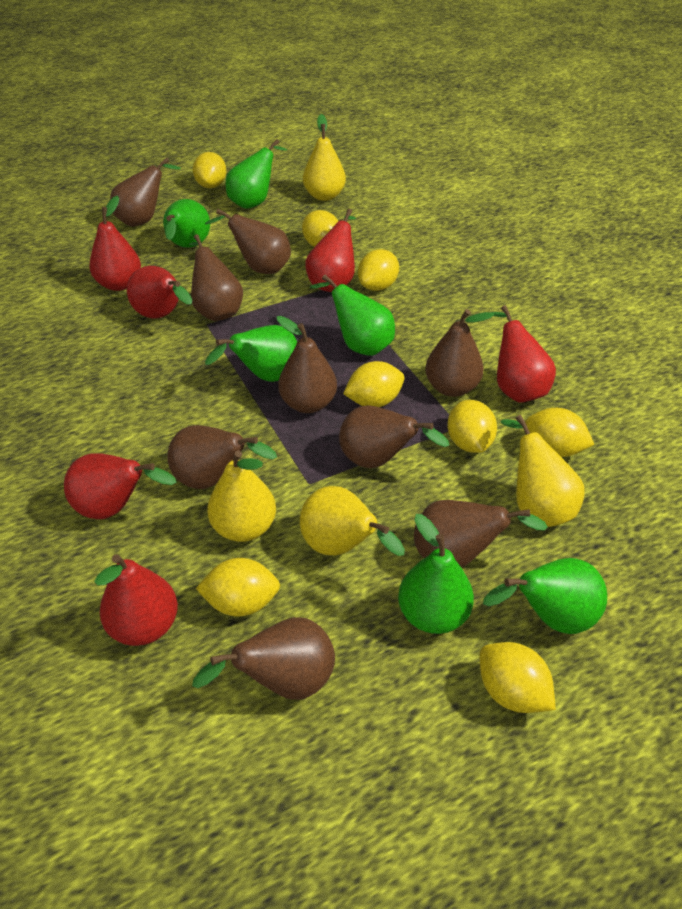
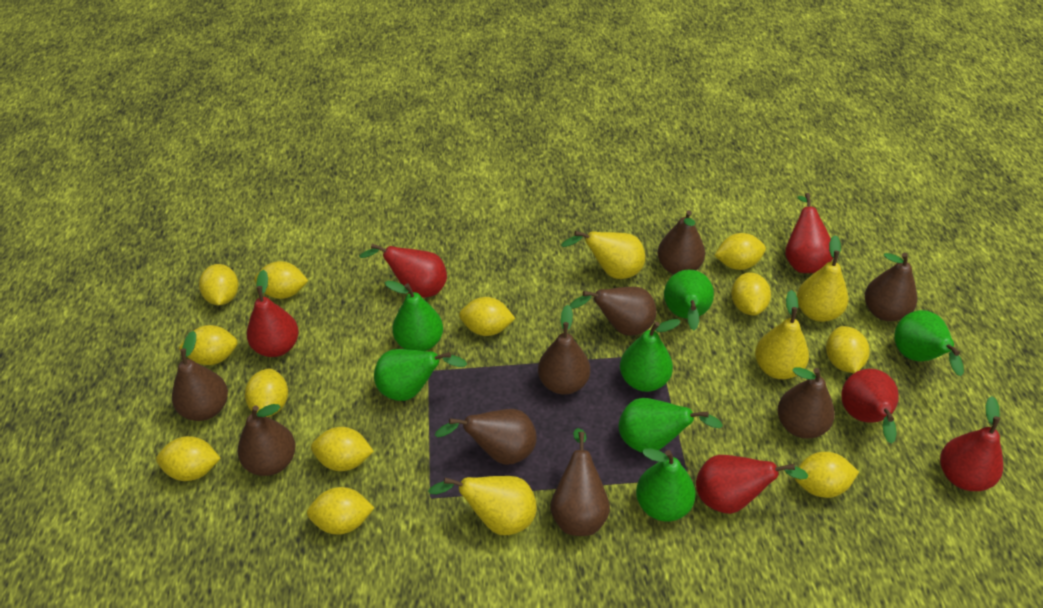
green pear: [163,199,210,248] [205,325,297,382] [226,139,287,209] [310,275,395,356] [398,514,474,634] [483,558,607,634] = 6 -> [374,349,467,401] [384,281,443,351] [619,398,723,453] [620,319,681,392] [636,448,695,521] [664,270,714,330] [894,310,964,376] = 7
yellow lemon: [193,152,226,188] [196,558,280,616] [302,210,338,247] [343,361,404,407] [358,249,399,291] [447,400,497,453] [480,642,556,713] [525,408,594,457] = 8 -> [156,436,221,481] [178,325,238,365] [199,264,239,305] [245,368,288,417] [254,261,308,299] [307,487,374,535] [311,427,374,471] [459,297,516,336] [714,233,766,270] [731,272,771,316] [795,452,859,498] [826,326,869,373] = 12

